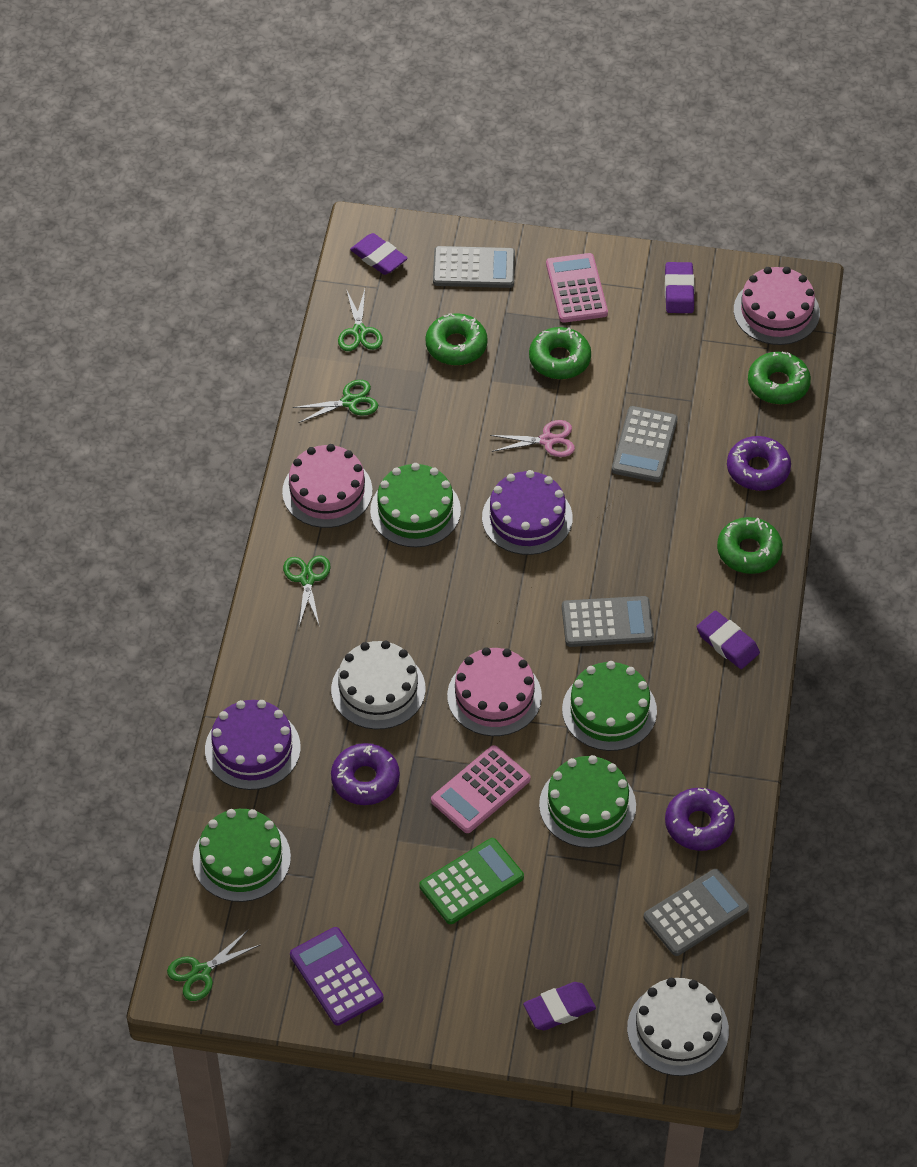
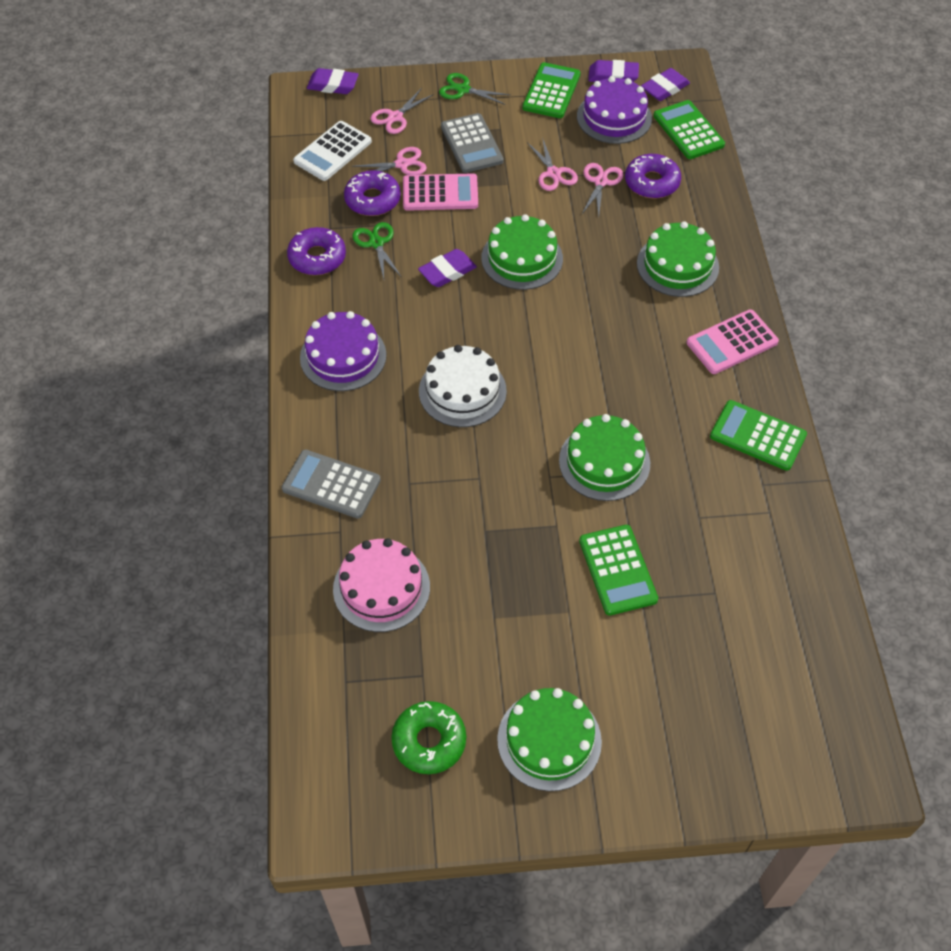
green calculator: [419,838,524,924] = 1 -> [522,62,581,118] [579,525,658,615] [653,100,725,159] [710,400,807,471] = 4
green donut: [425,313,488,366] [529,327,591,379] [717,517,783,574] [748,351,811,405] = 4 -> [391,701,466,774] = 1
green scissors: [167,930,261,1001] [283,556,330,626] [293,380,378,423] [338,289,383,351] = 4 -> [353,222,401,279] [439,73,511,105] = 2
grey calculator: [433,246,515,288] [562,596,654,647] [612,406,677,482] [644,869,749,956] = 4 -> [282,450,381,519] [441,113,504,173] = 2
pink cake: [282,444,372,528] [447,647,542,736] [734,267,820,345] = 3 -> [333,538,430,632] = 1
pink scissors: [490,420,575,457] = 1 -> [352,147,427,175] [370,88,434,134] [527,137,578,191] [582,163,623,217] = 4
purple calculator: [290,927,384,1026] = 1 -> none = 0
white cake: [331,641,426,729] [627,978,729,1076] = 2 -> [419,345,507,427] = 1
white calculator: none = 0 -> [293,121,372,181] = 1

